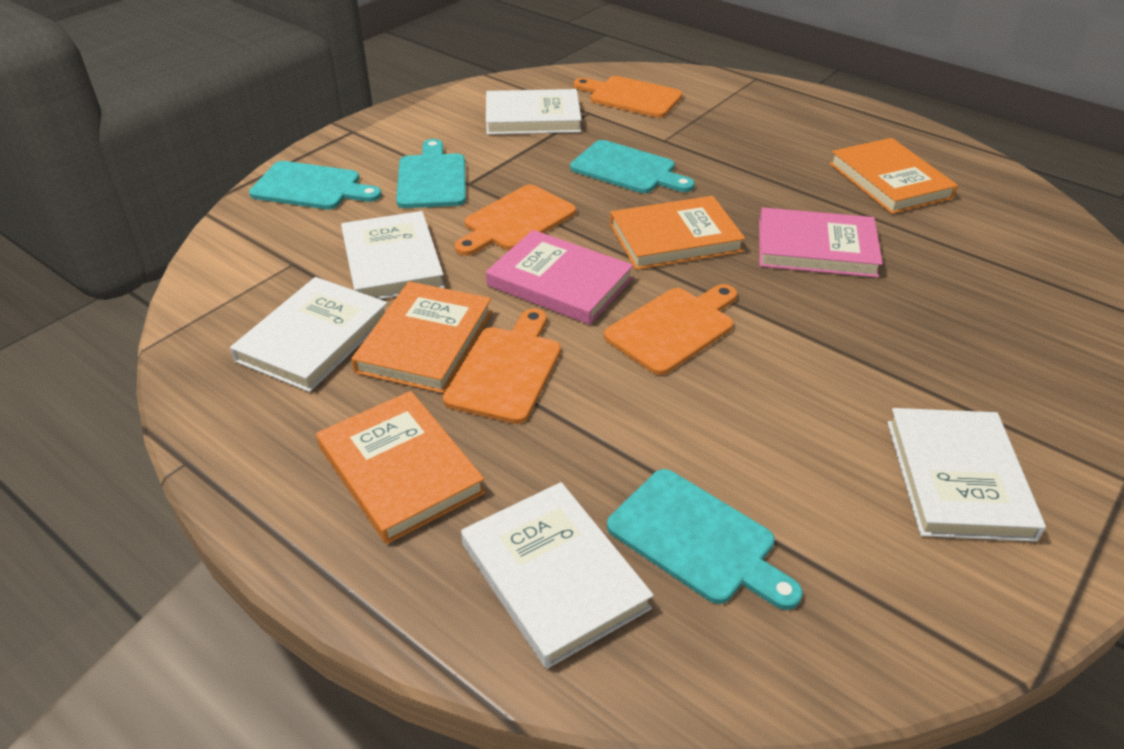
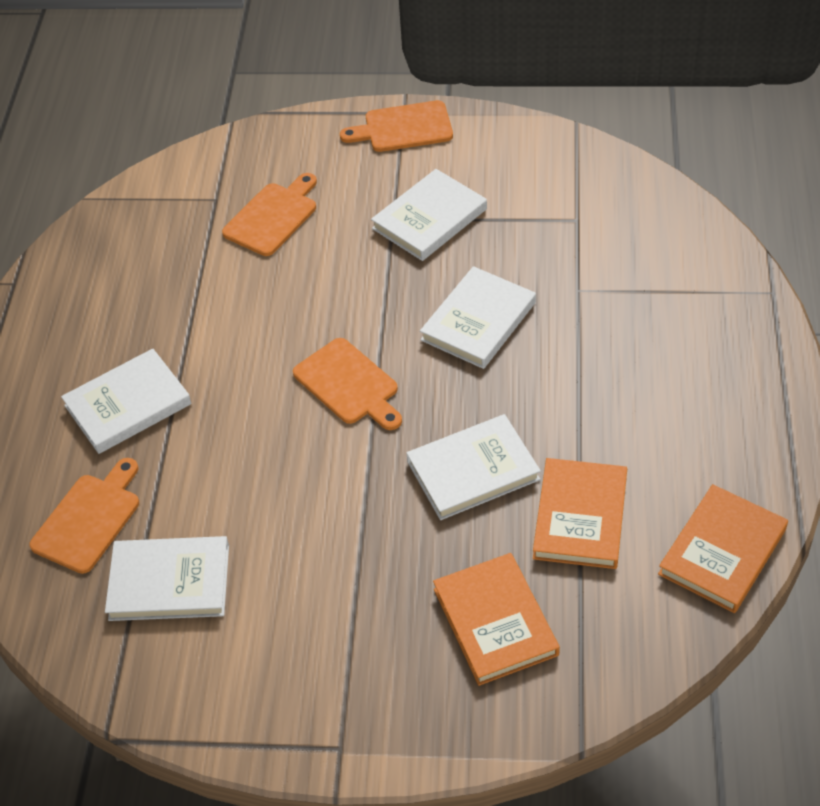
orange book: [316,391,485,544] [351,281,492,393] [610,196,745,270] [829,138,958,214] = 4 -> [433,553,560,686] [533,458,627,569] [658,484,788,613] = 3
pink book: [486,230,633,325] [759,207,883,278] = 2 -> none = 0
turquoise cutting board: [249,161,382,210] [396,139,466,208] [570,140,695,193] [607,469,803,610] = 4 -> none = 0

